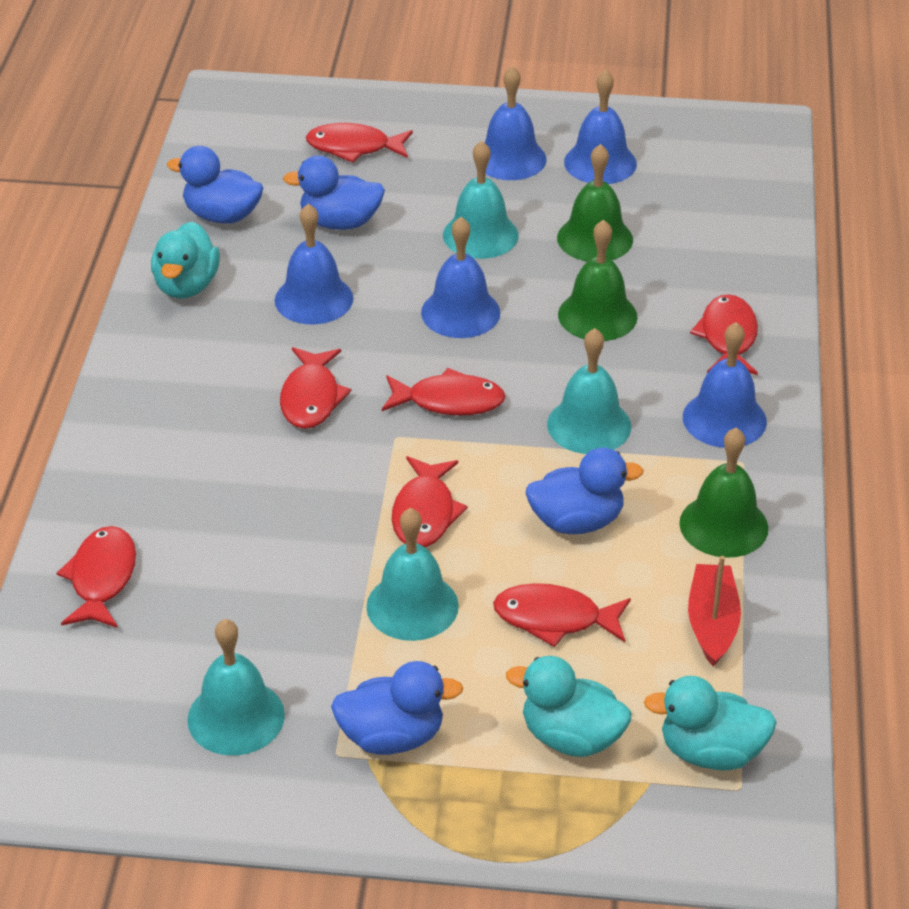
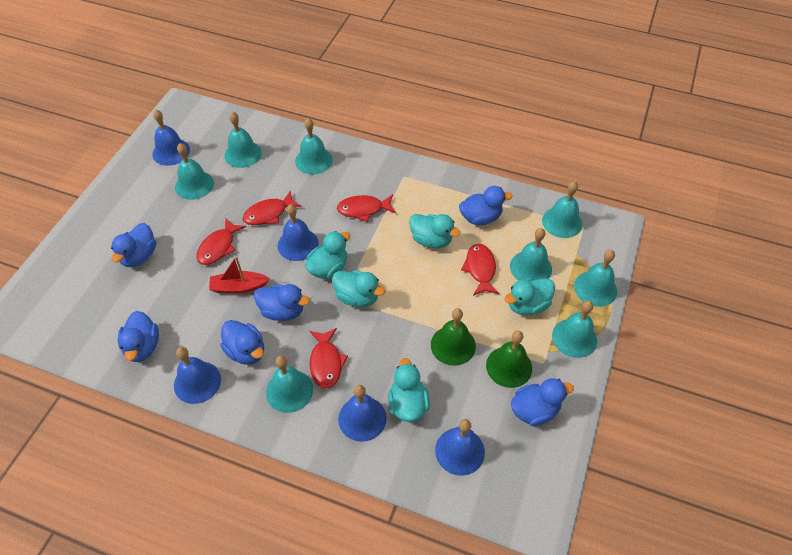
blue duck: [167,146,264,224] [283,155,385,230] [331,661,463,755] [526,448,644,534] = 4 -> [111,223,156,267] [118,311,159,362] [220,320,264,365] [254,284,310,321] [459,186,512,226] [511,378,574,426] = 6
green bell: [557,144,633,261] [558,220,638,341] [679,428,769,558] = 3 -> [431,308,476,366] [486,331,532,388] = 2
red fish: [57,526,136,628] [280,347,352,429] [306,123,413,163] [382,368,506,415] [392,456,468,547] [493,583,631,647] [690,294,758,375] = 7 -> [196,217,246,265] [243,190,302,225] [310,328,348,388] [337,194,396,222] [461,244,499,296] = 5
turquoise bell: [187,619,285,756] [366,508,459,641] [443,141,519,259] [547,328,631,454] = 4 -> [175,143,214,200] [224,112,262,168] [266,356,313,413] [295,118,333,174] [510,228,552,280] [542,181,582,238] [552,301,597,358] [574,250,617,307] = 8
turquoise duck: [151,221,220,299] [506,656,631,757] [644,676,777,770] = 3 -> [305,231,350,279] [332,270,385,307] [388,358,430,422] [409,214,460,249] [504,278,555,315] = 5

